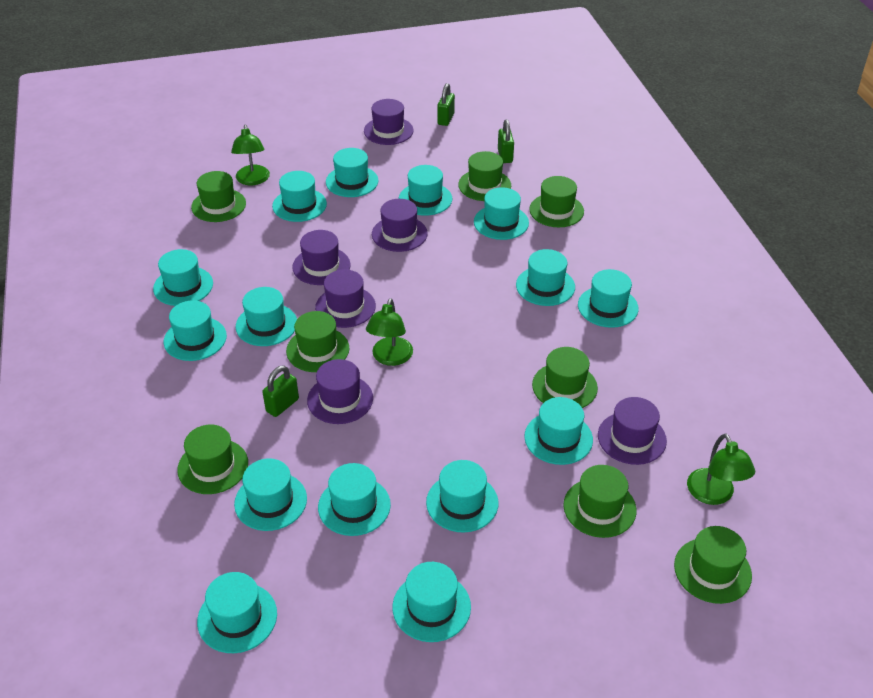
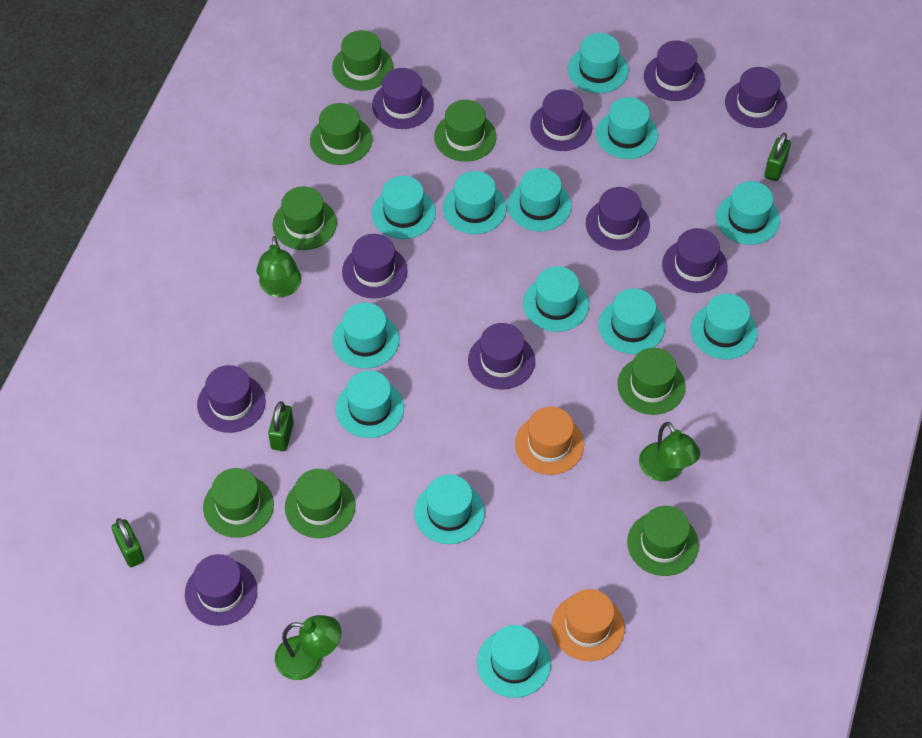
orange hat: none = 0 -> [515,407,584,475] [551,589,625,661] = 2
purple hat: [292,230,351,285] [307,359,373,424] [315,269,376,328] [364,99,414,145] [372,199,428,252] [598,397,667,465] = 6 -> [185,554,257,626] [197,365,266,433] [342,234,408,298] [372,68,434,129] [468,323,535,390] [530,89,592,151] [586,187,650,251] [644,41,705,101] [662,228,728,293] [725,67,787,128] = 10
turquoise hat: [153,249,213,306] [164,300,227,361] [197,572,277,653] [234,458,307,531] [235,287,297,346] [272,171,327,222] [318,463,391,536] [326,148,378,197] [392,562,471,642] [399,165,452,216] [426,460,498,533] [474,187,529,240] [516,249,575,306] [525,397,593,465] [578,269,639,328] = 15 -> [332,302,399,369] [336,371,404,438] [372,176,436,239] [414,474,485,544] [443,171,507,234] [477,625,551,698] [508,168,572,231] [523,266,589,332] [568,33,629,93] [596,97,658,159] [598,288,665,354] [691,293,758,359] [716,181,780,245] = 13

